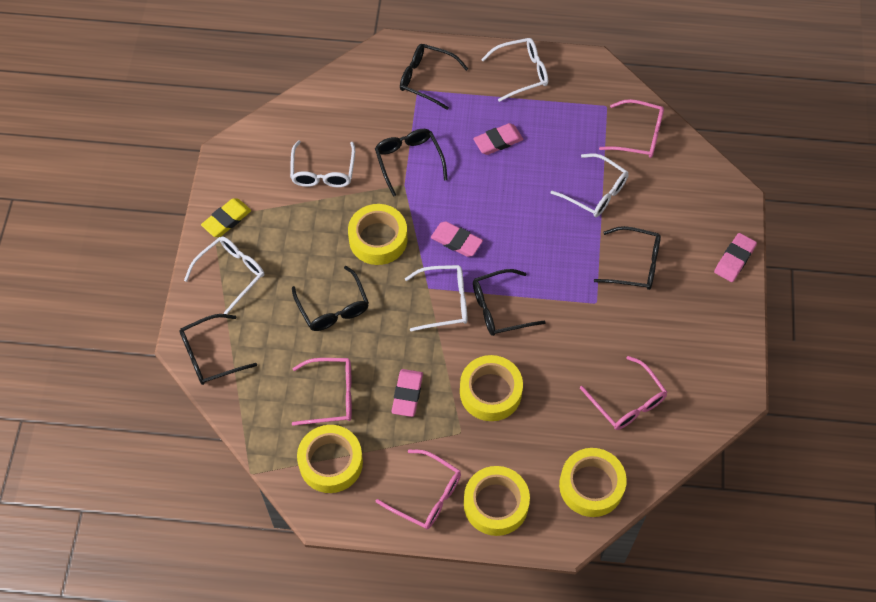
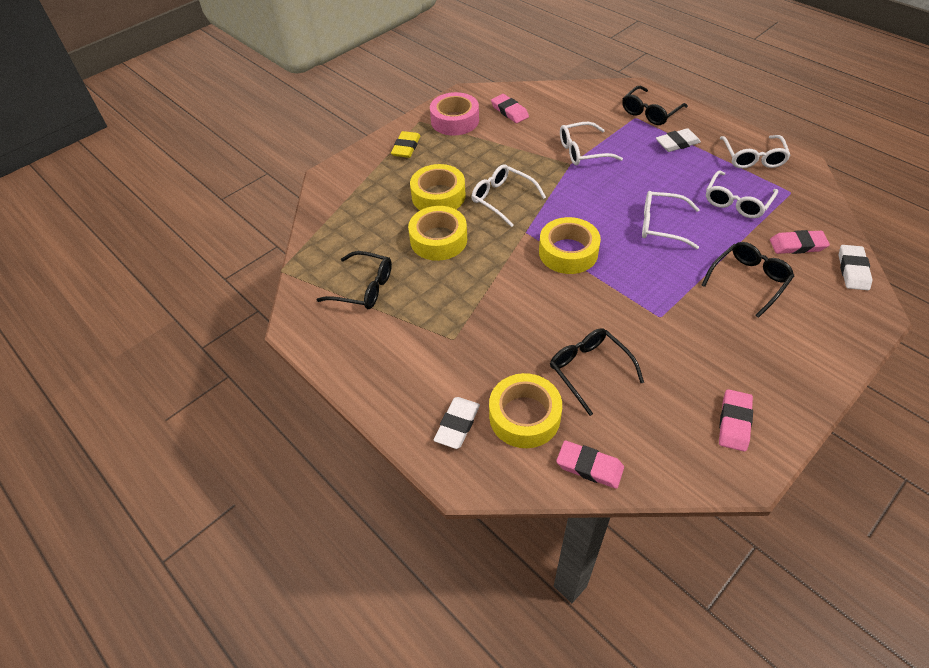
black glasses: [179,314,257,385] [292,266,369,331] [375,129,448,197] [400,44,468,110] [473,269,546,336] [594,226,661,290] = 6 -> [316,251,392,309] [550,328,644,416] [622,86,688,125] [702,242,794,318] = 4
pink glasses: [292,358,352,426] [376,449,461,529] [580,356,667,430] [599,99,664,158] = 4 -> none = 0
pink tape: none = 0 -> [430,92,479,136] = 1
white eraser: none = 0 -> [434,397,480,449] [656,128,701,152] [839,245,872,290] = 3
yellow tape: [297,425,363,493] [348,204,407,265] [460,355,523,421] [464,466,530,536] [559,448,627,517] = 5 -> [408,206,467,261] [410,164,466,210] [489,373,562,448] [539,217,601,274] = 4

